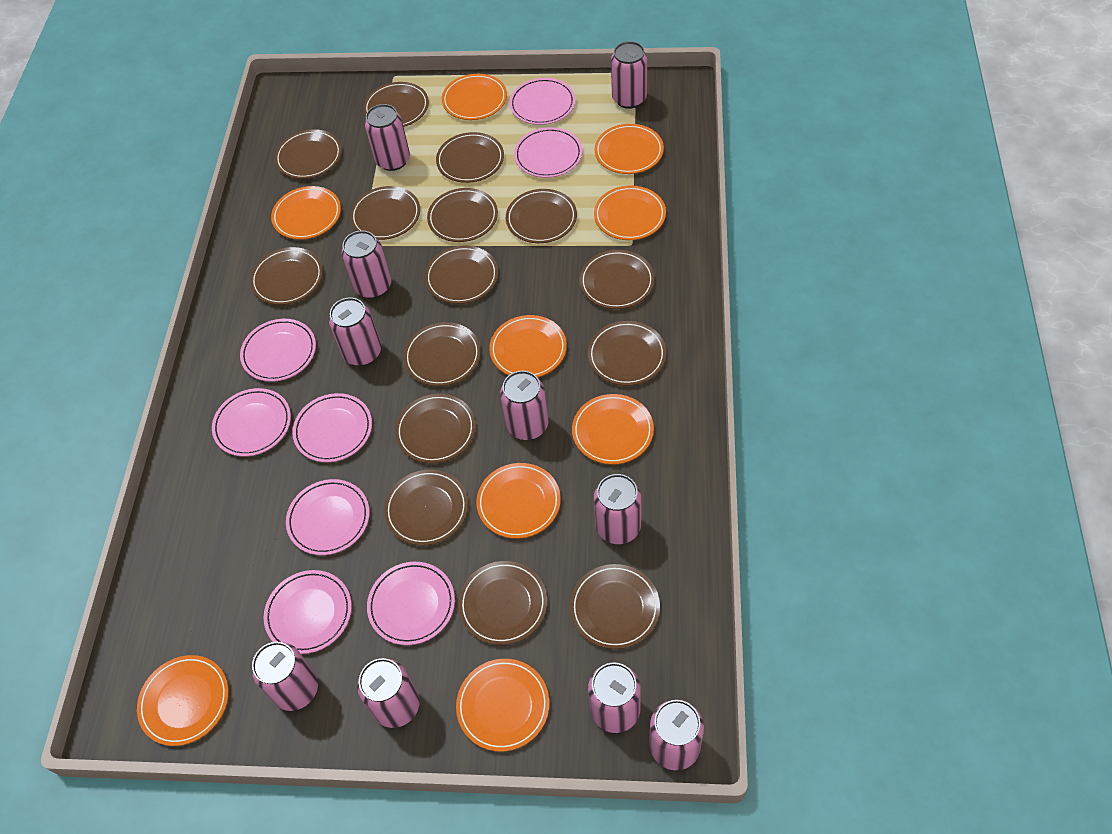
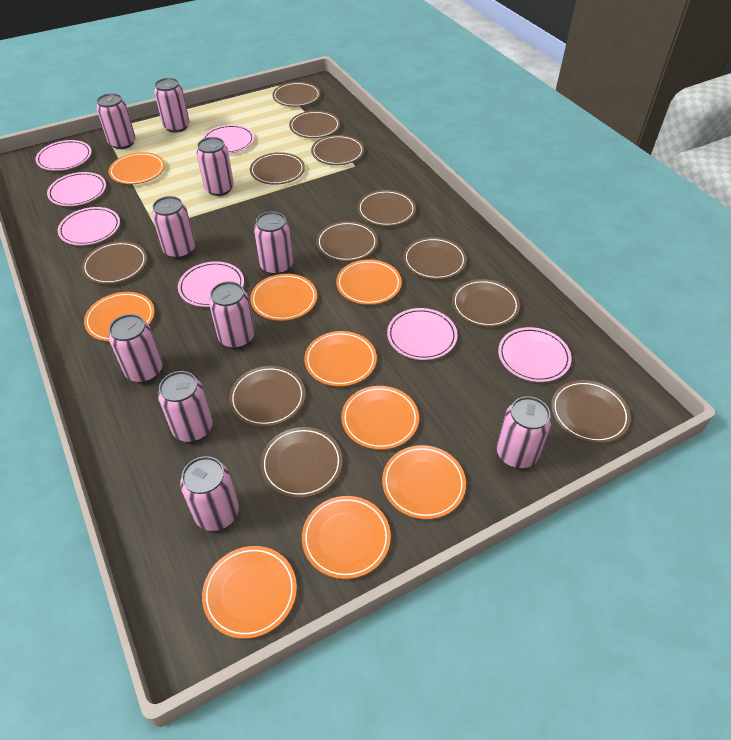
brown plate: [250,247,323,305] [274,129,342,179] [350,186,420,240] [363,82,429,127] [384,470,468,545] [395,394,476,463] [404,322,481,386] [425,246,498,304] [427,188,498,242] [436,132,504,183] [458,561,547,645] [506,189,577,243] [570,564,660,649] [579,250,655,309] [588,321,666,386] = 15 -> [82,241,147,284] [229,366,305,427] [250,152,305,185] [260,427,343,498] [272,82,321,107] [289,111,340,138] [311,135,364,165] [316,221,378,262] [357,190,416,226] [403,237,467,280] [452,279,520,327] [551,380,631,443] = 12
pink plate: [212,388,291,457] [240,319,316,382] [264,570,352,654] [286,479,370,555] [292,393,372,462] [367,562,455,645] [509,78,576,125] [514,127,583,178] = 8 -> [36,140,92,171] [47,172,106,206] [58,207,120,246] [178,261,244,307] [202,125,254,153] [387,308,458,360] [498,327,571,382] = 7

